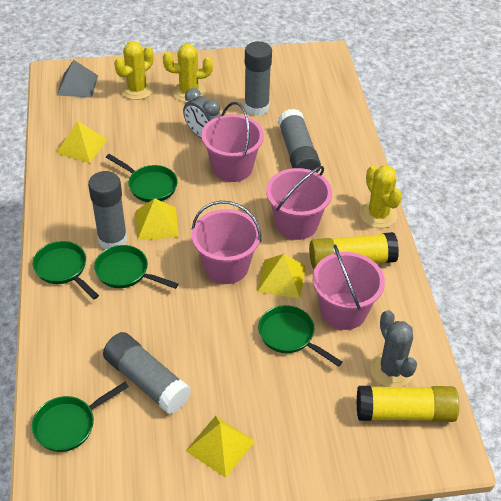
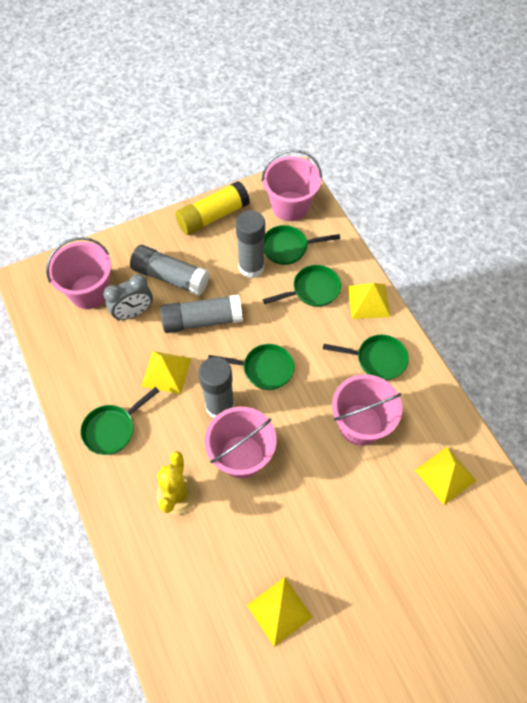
grey cactus: [370,310,417,387] = 1 -> none = 0
grey pyramid: [57,60,98,98] = 1 -> none = 0
yellow cactus: [114,41,154,100] [163,44,213,102] [360,165,402,228] = 3 -> [156,451,197,515] = 1
yellow glue stick: [309,232,399,269] [357,386,459,422] = 2 -> [175,181,250,235] = 1

